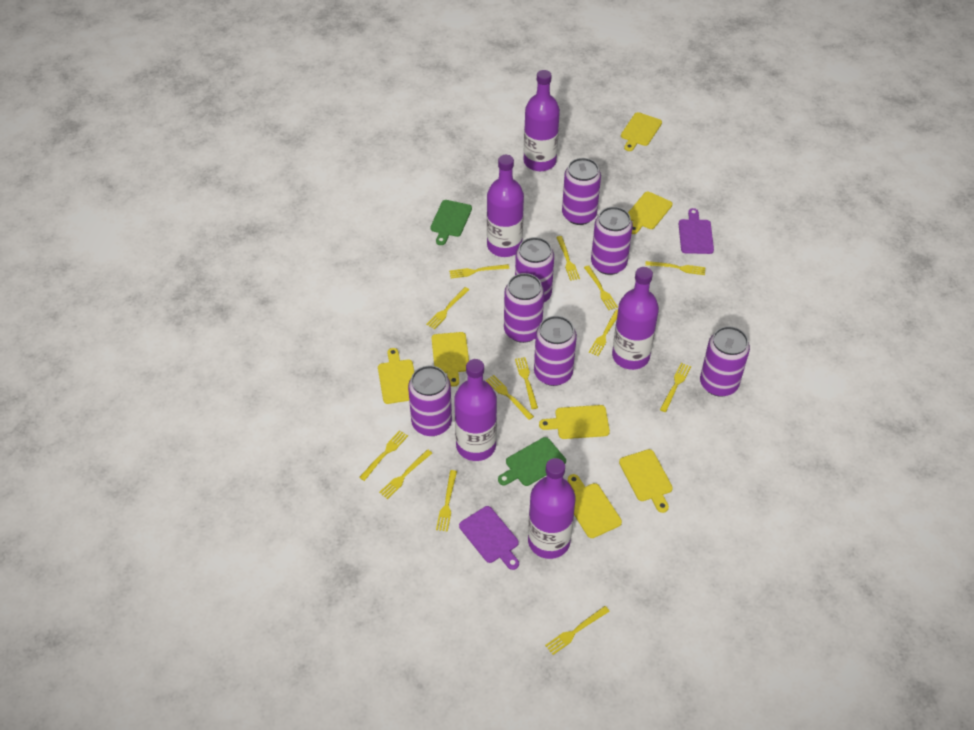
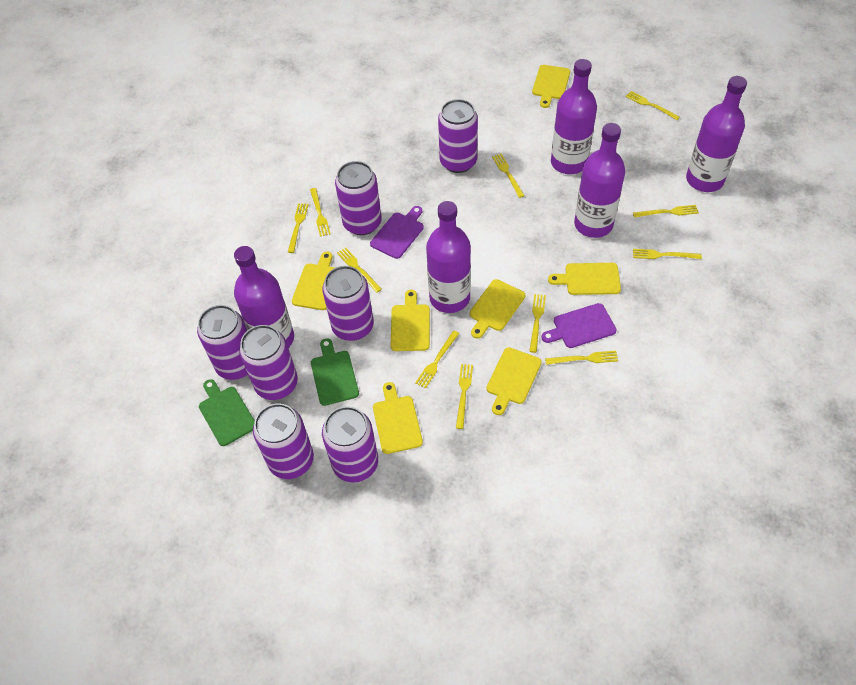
yellow fork: [359,430,408,481] [379,449,432,499] [426,287,469,329] [436,470,457,532] [449,264,509,278] [486,375,534,420] [515,357,538,409] [545,606,610,655] [556,236,580,281] [584,265,618,310] [589,309,618,356] [645,261,706,275] [660,363,691,412] = 13 -> [288,203,309,253] [310,188,331,237] [337,247,382,293] [415,331,459,389] [456,364,473,429] [492,154,525,198] [529,294,546,353] [545,351,618,365] [625,91,680,120] [633,205,699,218] [633,249,702,259] = 11

